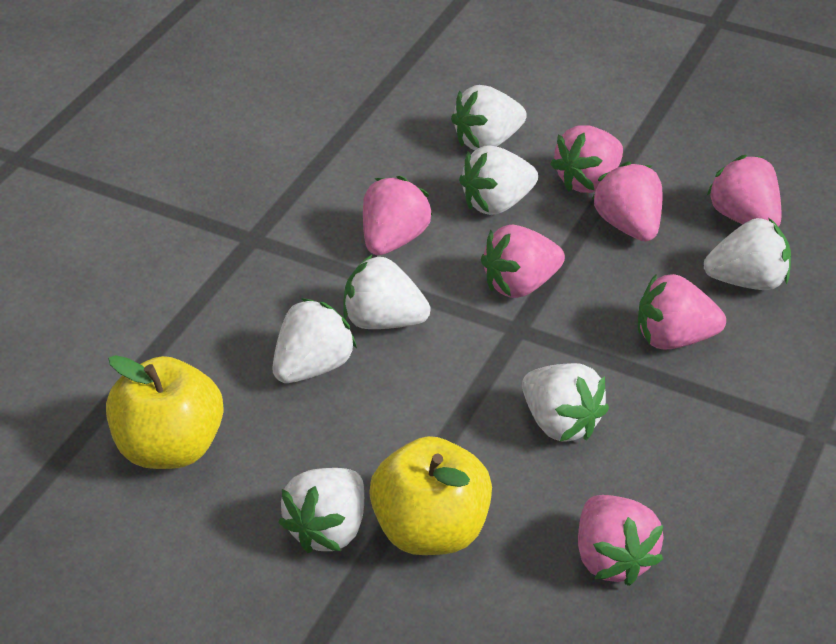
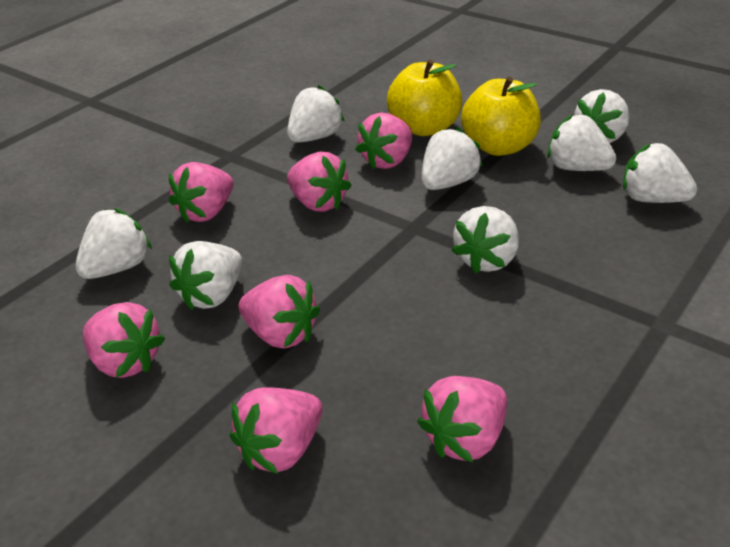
white strawberry: [272,298,357,383] [278,468,364,553] [343,255,431,329] [451,85,527,150] [459,145,538,215] [522,363,609,442] [704,218,791,290] = 7 -> [75,208,152,279] [169,241,242,310] [287,85,345,143] [422,127,483,190] [452,206,519,274] [547,114,616,171] [574,89,629,143] [623,143,697,203] = 8

